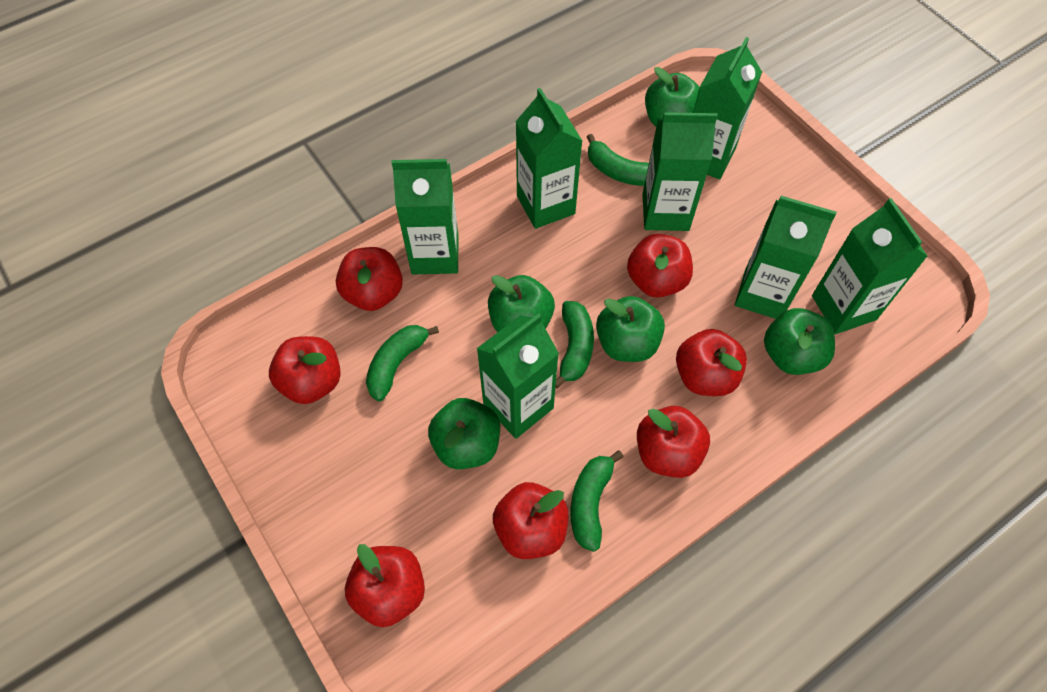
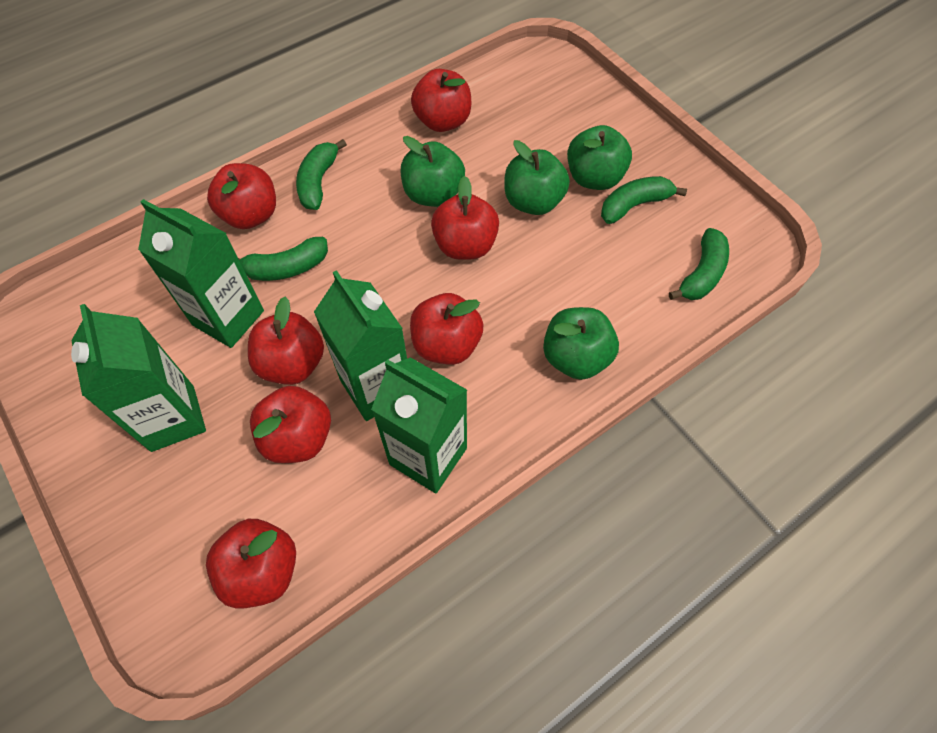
green apple: [428,398,500,469] [488,275,555,332] [596,296,665,362] [645,67,699,127] [764,308,835,375] = 5 -> [401,136,465,207] [505,140,570,215] [543,307,619,380] [567,125,632,190] = 4
green carton: [392,159,459,274] [477,313,559,439] [516,88,582,229] [642,112,718,231] [693,37,762,179] [735,196,837,319] [812,198,928,334] = 7 -> [71,304,206,452] [138,199,264,348] [314,270,407,421] [371,357,467,493] = 4

